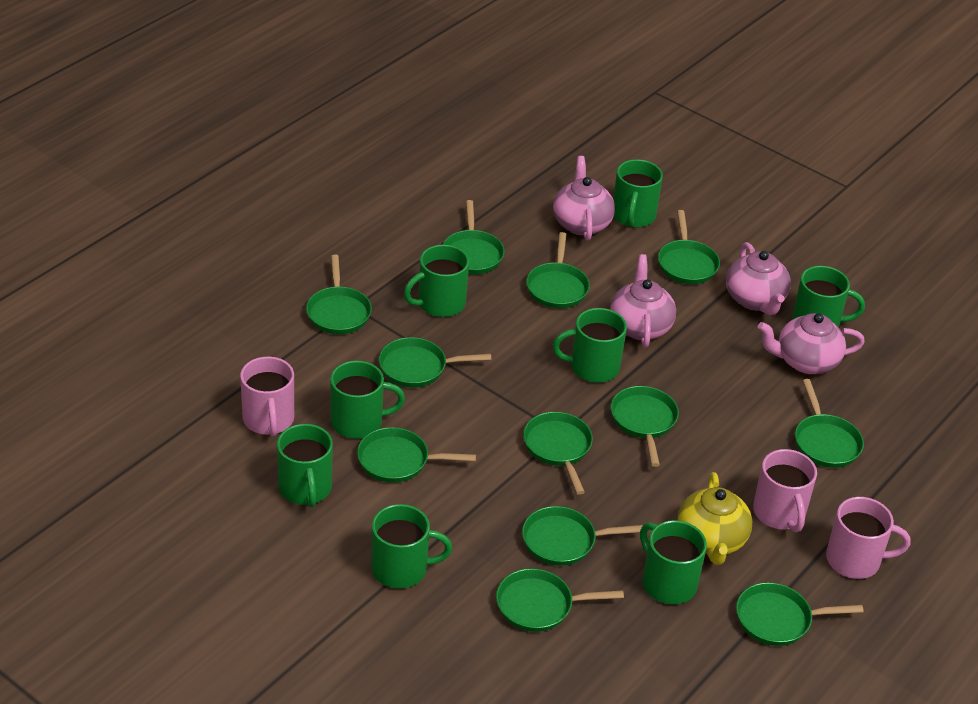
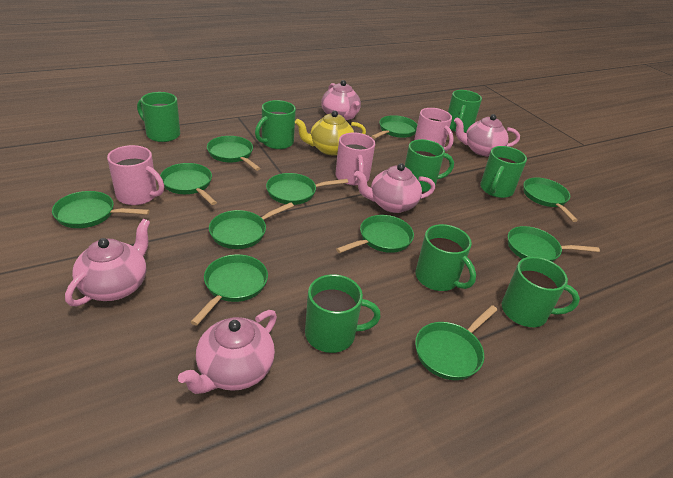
green pan: [306,255,372,334] [357,427,476,483] [379,337,491,388] [443,200,505,274] [496,569,624,632] [522,506,643,566] [523,412,593,495] [526,232,590,308] [611,386,679,467] [658,210,720,284] [736,582,863,646] [795,379,864,468] = 12 -> [52,191,150,228] [160,163,217,205] [191,254,268,326] [207,136,261,171] [209,202,294,249] [266,173,348,205] [336,215,414,253] [371,115,417,139] [415,305,497,380] [508,226,600,262] [523,177,578,222] = 11
pink teapot: [553,156,615,241] [610,254,676,348] [726,242,791,315] [758,313,865,374] = 4 -> [65,219,150,306] [178,310,277,394] [321,80,361,120] [354,163,435,213] [454,114,520,156] = 5

